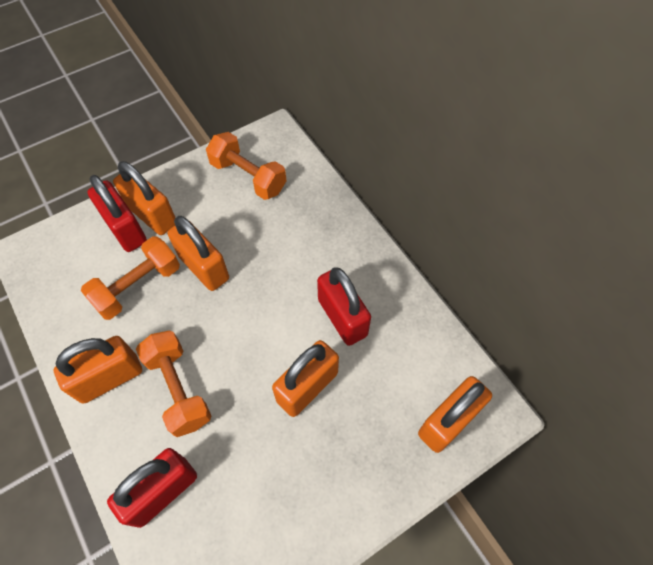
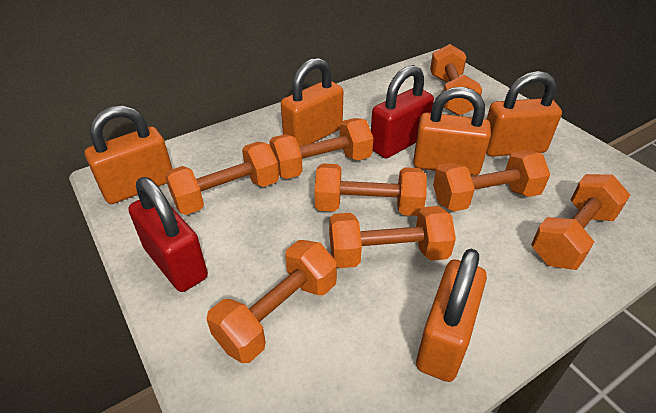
orange dumbbell: [81,236,180,320] [136,330,211,437] [206,132,286,200] = 3 -> [165,142,279,215] [206,240,337,363] [269,118,373,179] [314,163,427,216] [329,206,456,268] [430,44,482,116] [433,150,550,212] [531,174,630,270] = 8
red padlock: [87,175,147,252] [107,448,197,528] [317,267,371,346] = 3 -> [128,177,208,292] [371,65,434,158] = 2

